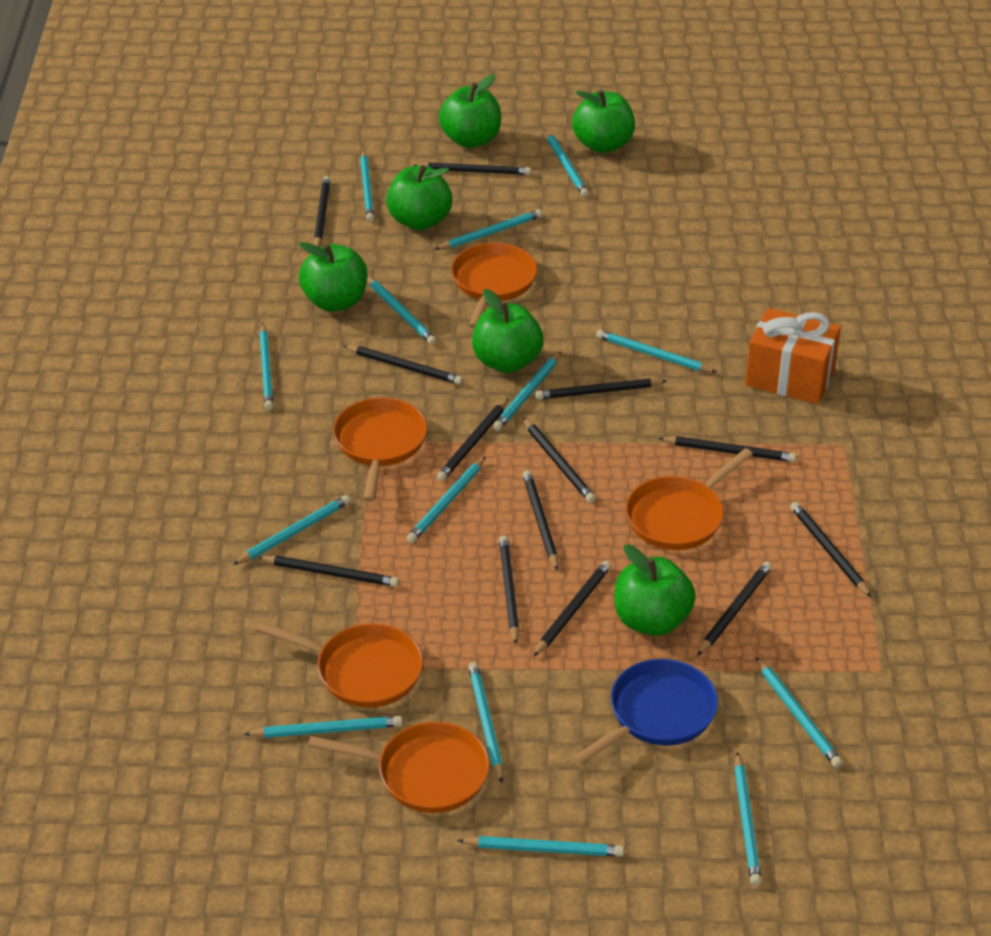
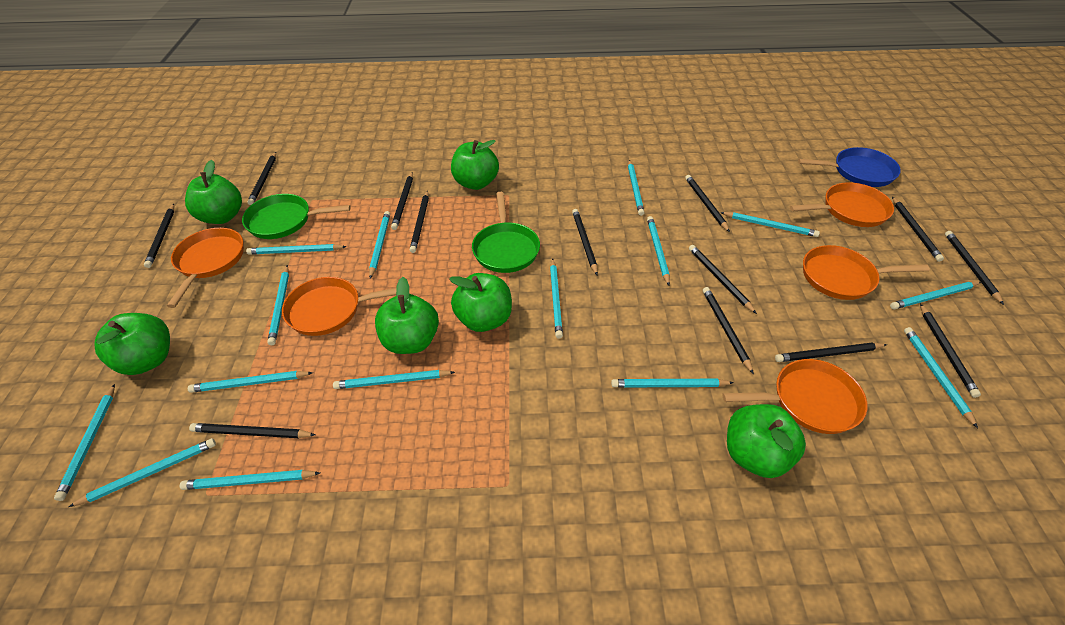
green pan: none = 0 -> [242,194,351,239] [472,192,540,273] = 2
orange gift: [745,308,841,404] = 1 -> none = 0
turquoise pencil: [233,495,350,565] [244,716,402,738] [259,323,273,410] [360,151,374,222] [367,276,436,345] [407,457,486,543] [434,209,542,250] [457,836,624,857] [468,662,503,783] [493,352,561,431] [546,130,589,197] [596,330,717,373] [734,752,762,886] [756,657,843,768] = 14 -> [54,384,115,501] [69,438,216,507] [180,470,320,490] [188,371,313,393] [246,244,347,255] [267,265,289,345] [333,370,455,389] [369,211,390,279] [550,258,563,339] [611,379,734,388] [628,160,644,216] [647,216,670,286] [720,212,820,237] [890,282,981,309] [904,327,978,428] = 15

